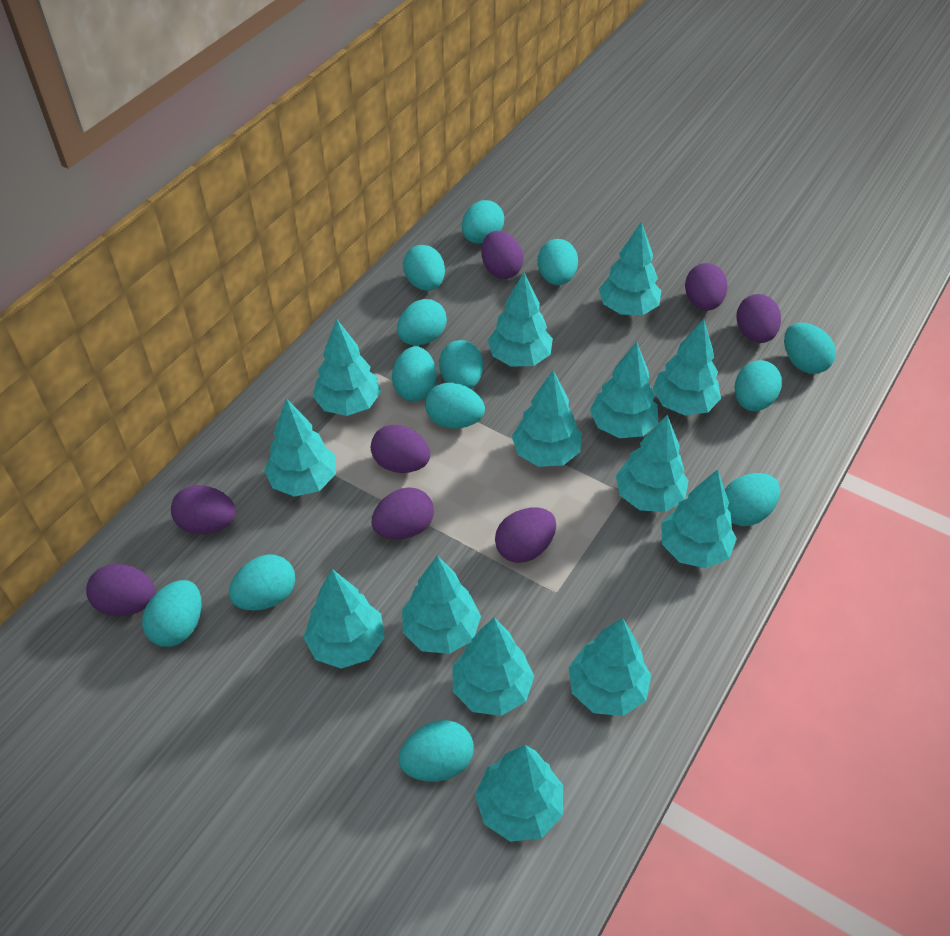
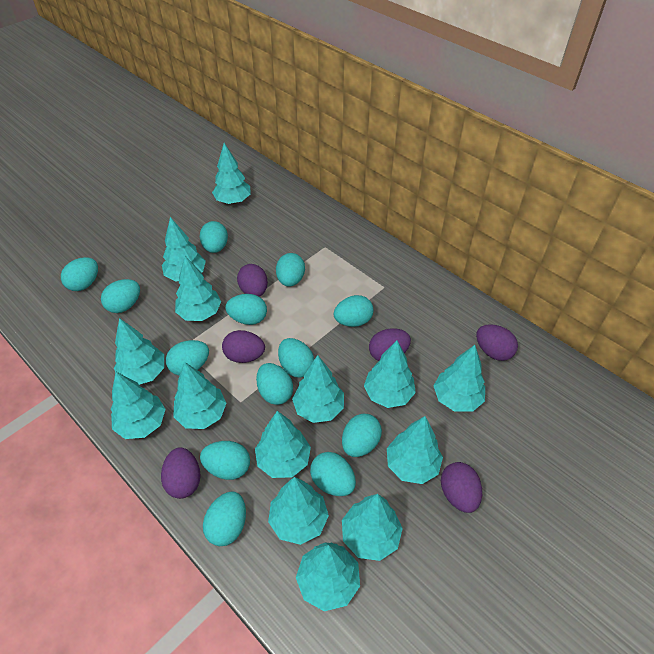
purple egg: [86,564,156,616] [171,485,236,534] [371,425,430,473] [372,487,434,540] [482,231,524,279] [495,507,556,563] [685,263,728,311] [736,294,781,343] = 8 -> [161,447,201,499] [222,330,265,363] [237,264,268,297] [369,328,411,361] [441,462,482,513] [476,324,518,361] = 6

